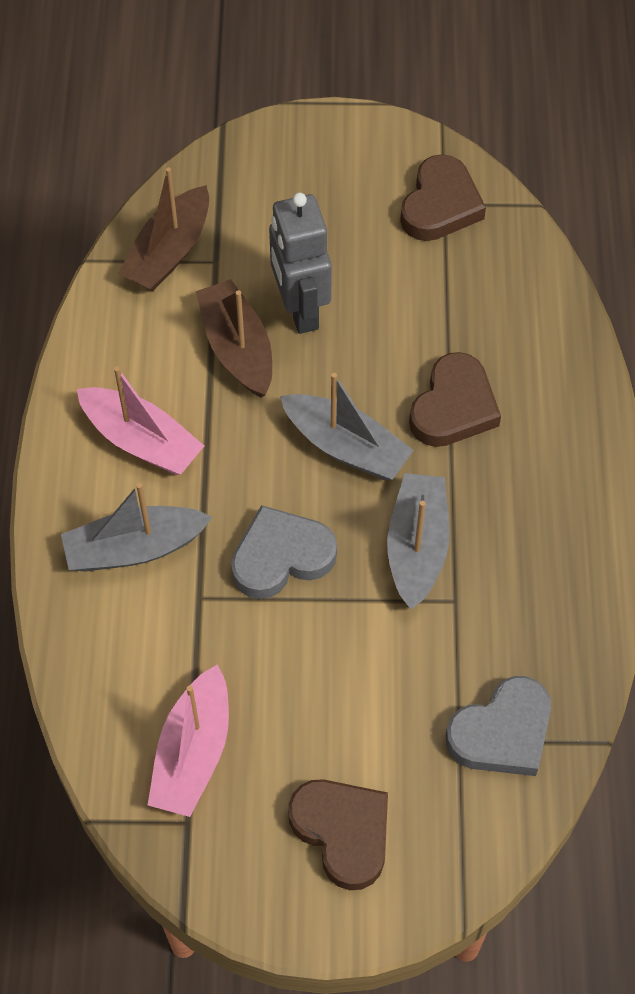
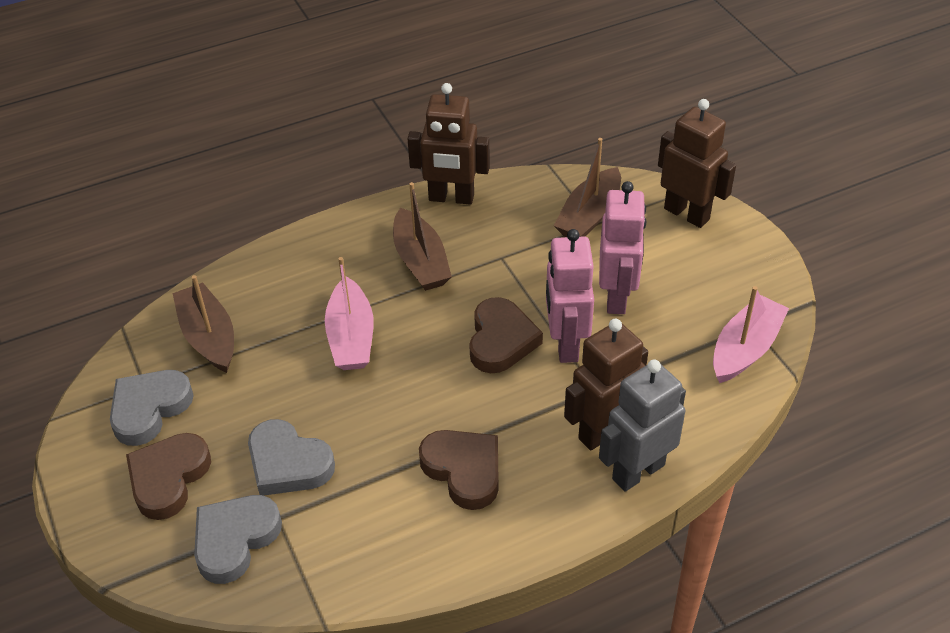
brown boat: [118,167,209,291] [196,279,272,398] = 2 -> [172,275,234,373] [393,182,452,291] [554,138,621,237] = 3
brown robot: none = 0 -> [407,83,490,205] [564,319,648,451] [658,99,736,228] = 3
grey boat: [61,483,212,572] [280,373,414,480] [387,473,449,610] = 3 -> none = 0
grey heart: [231,505,337,599] [446,676,551,776] = 2 -> [110,370,194,446] [194,495,282,584] [248,419,335,496] = 3
pink robot: none = 0 -> [546,229,594,363] [599,181,647,314] = 2

